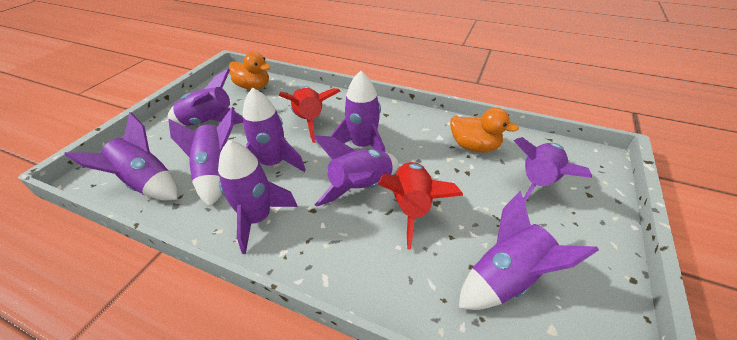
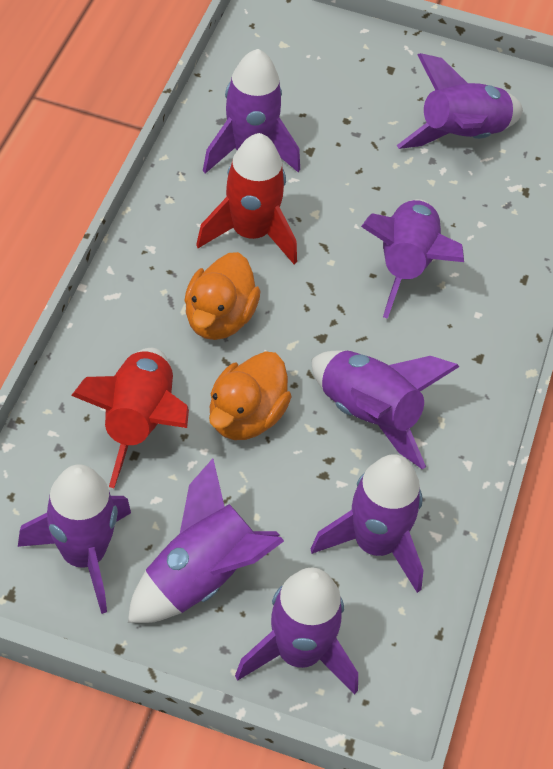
purple rocket: [65,112,178,201] [167,69,243,126] [169,107,235,207] [218,140,298,254] [242,88,306,172] [314,136,399,207] [331,71,385,152] [459,191,599,310] [514,137,592,203] = 9 -> [18,464,131,614] [128,459,284,623] [203,49,300,173] [235,567,358,695] [311,454,424,593] [312,351,459,470] [361,199,464,319] [397,53,523,149] = 8

